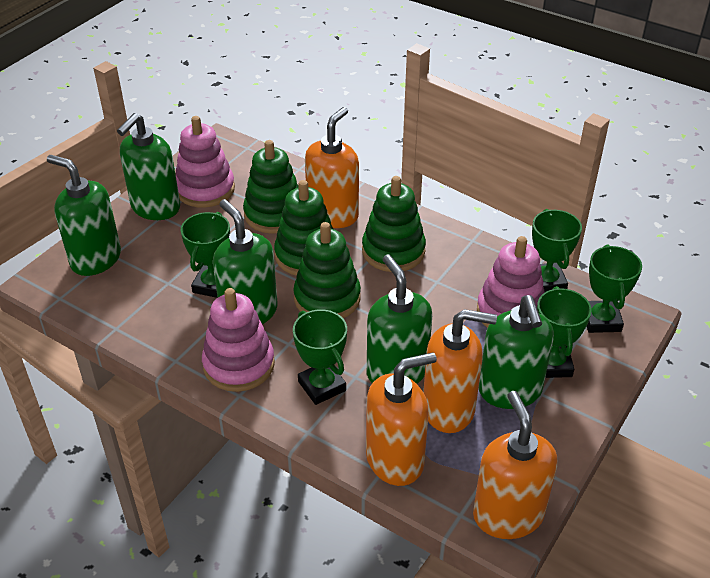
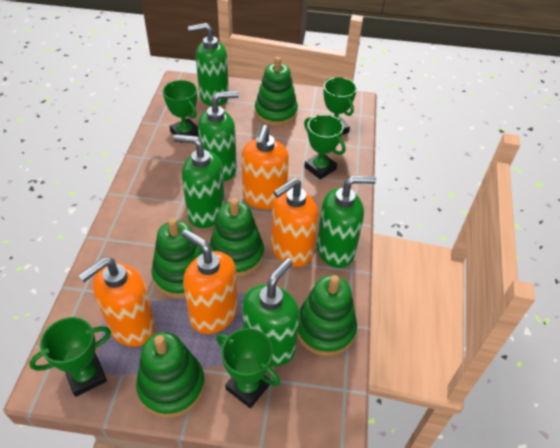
green stacking toy: [243,140,298,234] [274,180,333,276] [293,222,361,318] [362,176,426,272] = 4 -> [136,332,205,418] [151,218,203,298] [209,198,264,277] [255,57,298,126] [297,275,357,356] = 5
pink stacking toy: [176,116,235,208] [202,288,275,392] [477,236,545,328] = 3 -> none = 0

